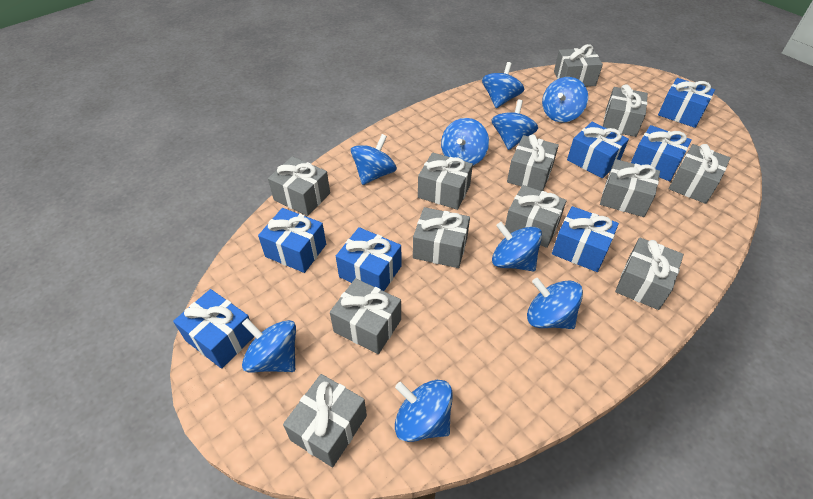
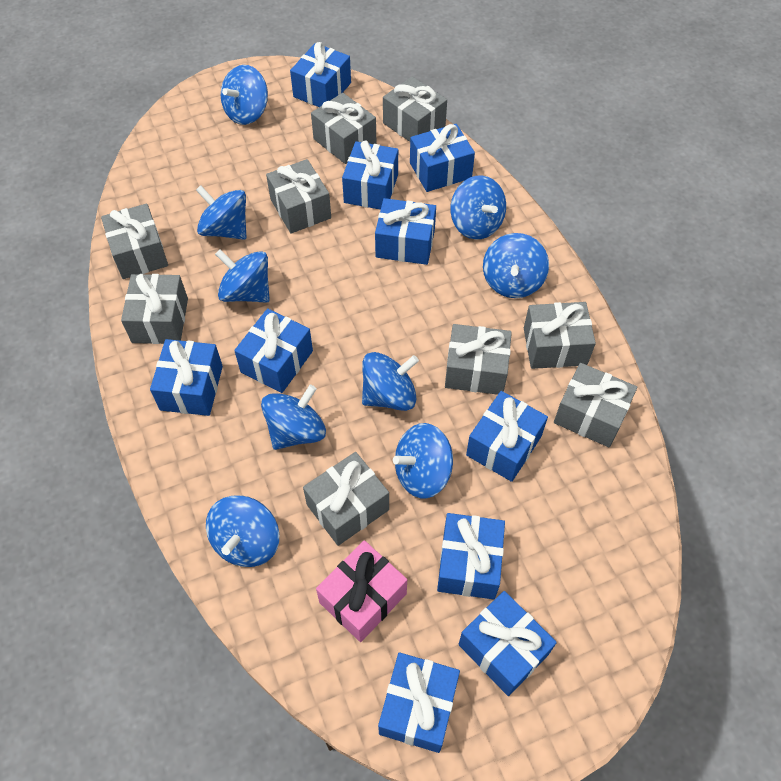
blue gift: [173,289,255,369] [258,208,326,273] [336,227,402,291] [552,206,619,272] [567,122,629,178] [631,125,692,181] [658,78,715,128] = 7 -> [150,339,223,416] [234,308,313,393] [290,42,351,107] [342,140,398,210] [375,198,436,265] [378,652,460,753] [410,124,475,192] [437,513,505,600] [459,591,557,696] [466,391,548,482] = 10
grey gift: [268,156,330,216] [283,374,367,467] [330,278,401,354] [413,207,470,268] [418,152,473,210] [505,185,567,248] [507,134,559,191] [554,44,603,87] [600,159,660,217] [603,84,648,137] [615,238,684,310] [669,144,730,204] = 12 -> [101,204,168,279] [121,274,188,344] [266,159,331,234] [303,452,389,546] [311,93,376,164] [383,77,447,142] [445,324,512,395] [524,302,596,369] [554,363,637,448] = 9
pink gift: none = 0 -> [316,540,407,642] = 1

